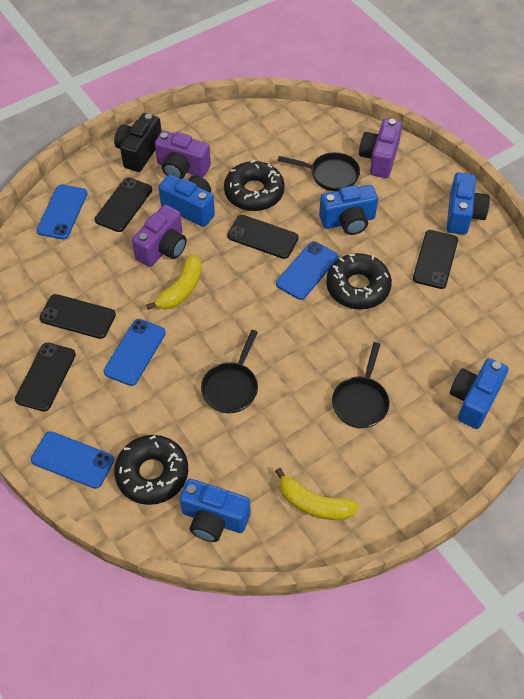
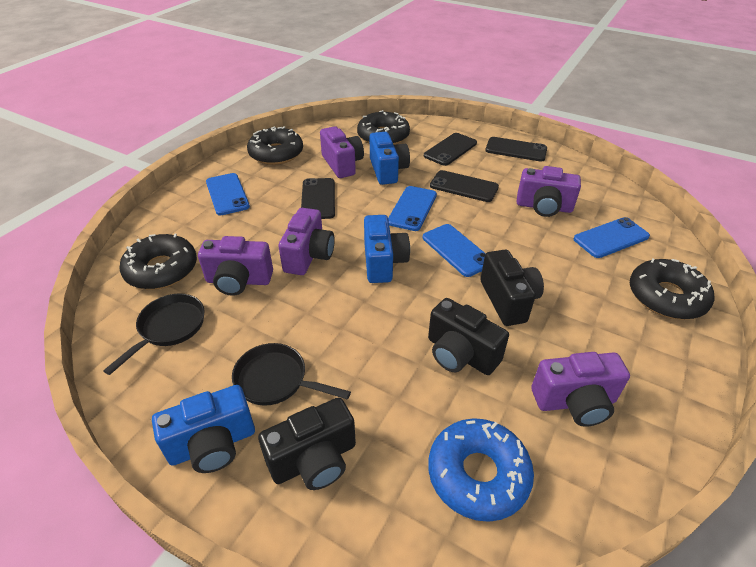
black camera: [114,113,162,172] = 1 -> [258,397,356,490] [428,298,509,375] [481,250,544,326] = 3
black donut: [114,435,188,505] [224,160,285,211] [326,253,392,310] = 3 -> [119,233,197,290] [247,126,303,165] [357,110,410,145] [630,258,714,320] = 4
black pan: [201,330,258,413] [278,152,360,191] [332,342,390,428] = 3 -> [103,294,205,375] [232,343,351,406] = 2
black phone: [15,342,76,412] [39,294,116,339] [95,177,152,232] [227,215,299,259] [413,230,458,289] = 5 -> [301,178,335,219] [424,133,477,166] [430,170,499,202] [485,137,547,162] = 4
blue camera: [158,174,215,227] [180,479,250,542] [319,185,378,235] [447,172,490,235] [450,358,508,429] = 5 -> [152,385,255,473] [364,215,410,283] [370,132,410,185] = 3
blue donut: none = 0 -> [428,418,534,522] = 1
purple camera: [132,205,187,267] [155,131,211,179] [359,119,402,178] = 3 -> [198,236,273,296] [278,208,335,275] [320,126,364,178] [516,166,581,217] [531,352,630,427] = 5
yellow banana: [146,254,202,310] [275,468,359,520] = 2 -> none = 0

